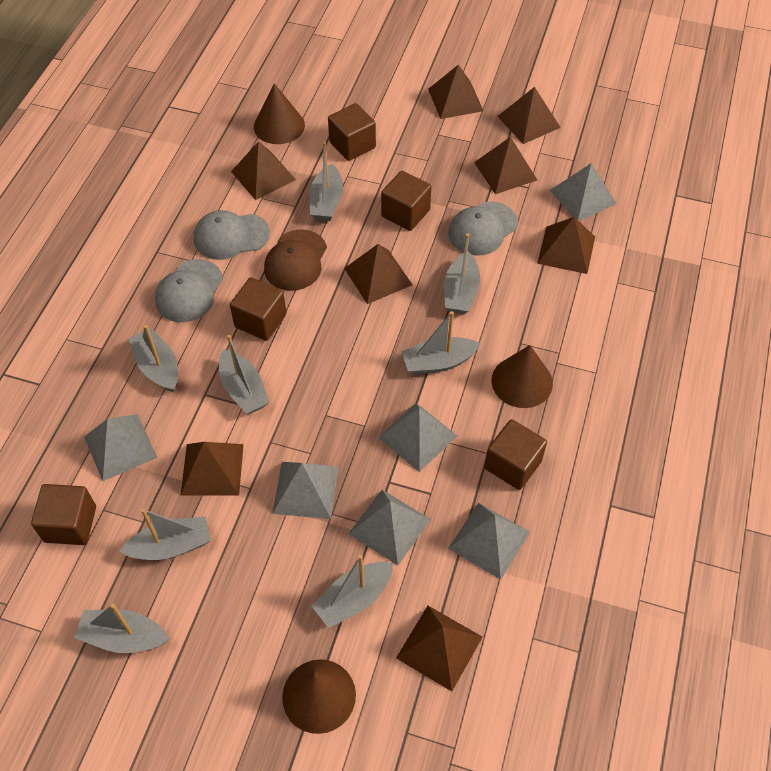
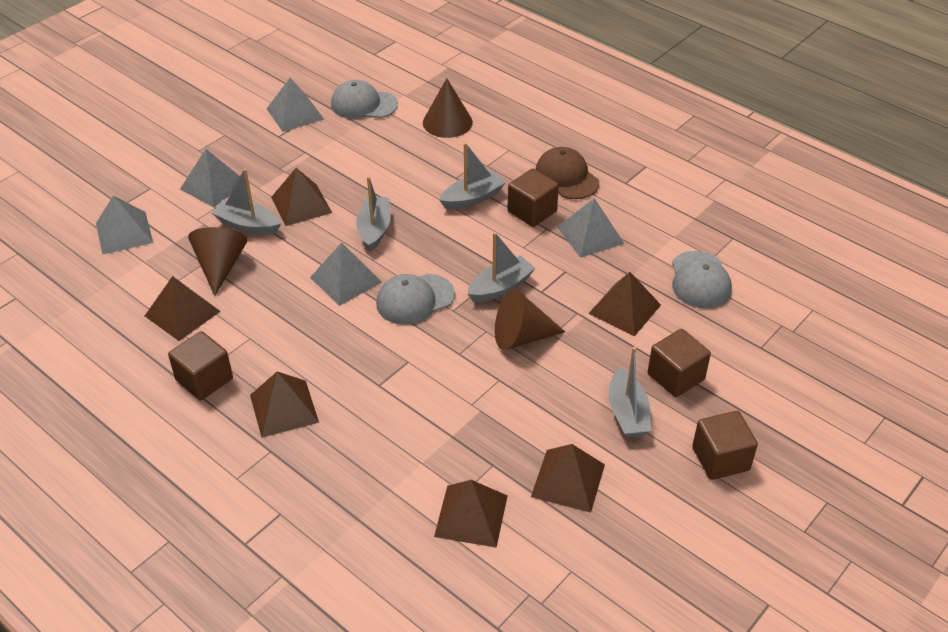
brown cube: [31,484,96,545] [230,277,286,341] [328,103,376,161] [381,171,431,231] [485,419,547,490] = 5 -> [168,331,233,401] [507,168,559,227] [648,329,711,397] [692,411,758,480] = 4
brown pyramid: [181,442,244,495] [231,141,296,200] [344,244,412,304] [396,606,483,691] [428,65,484,119] [474,137,537,194] [497,87,561,144] [537,217,595,274] = 8 -> [145,276,220,341] [250,371,319,438] [271,168,332,226] [434,480,508,548] [531,444,605,513] [588,272,661,336] = 6
grey boat: [74,604,169,653] [119,508,211,560] [129,325,178,393] [219,335,269,414] [309,142,343,221] [312,555,393,628] [401,311,480,375] [444,233,480,314] = 8 -> [212,169,281,235] [356,176,391,252] [439,143,506,210] [468,232,535,302] [609,347,651,438] = 5
grey pyramid: [84,414,157,481] [272,462,339,519] [349,490,431,565] [378,403,457,472] [448,503,530,580] [550,163,617,221] = 6 -> [96,195,153,255] [180,149,240,207] [267,78,324,132] [310,242,382,306] [557,198,625,258] = 5

